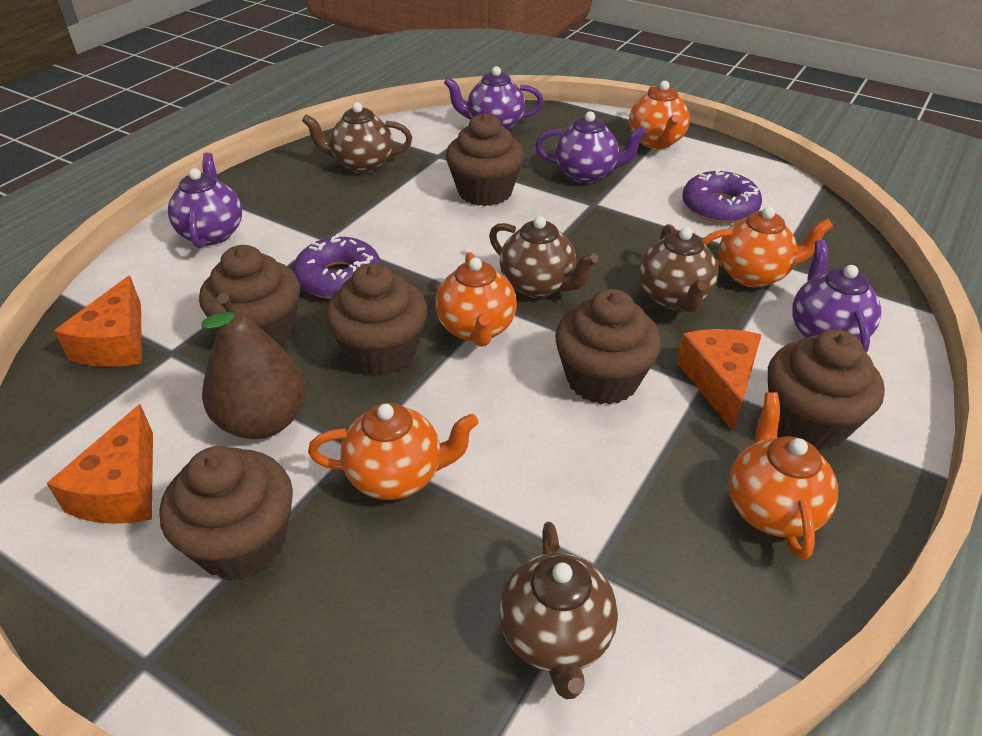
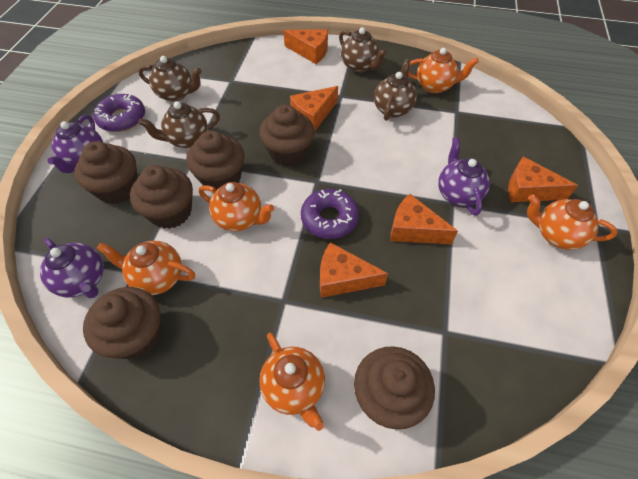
brown pear: [202,293,306,439] = 1 -> none = 0
orange cheese: [47,404,153,524] [54,275,142,367] [677,329,761,431] = 3 -> [284,29,328,64] [290,86,338,132] [320,242,388,298] [390,194,458,244] [508,157,578,202] = 5
purple teapot: [168,153,242,248] [444,66,544,131] [535,111,647,183] [792,240,881,353] = 4 -> [40,238,104,298] [47,115,103,173] [438,137,490,216] = 3

